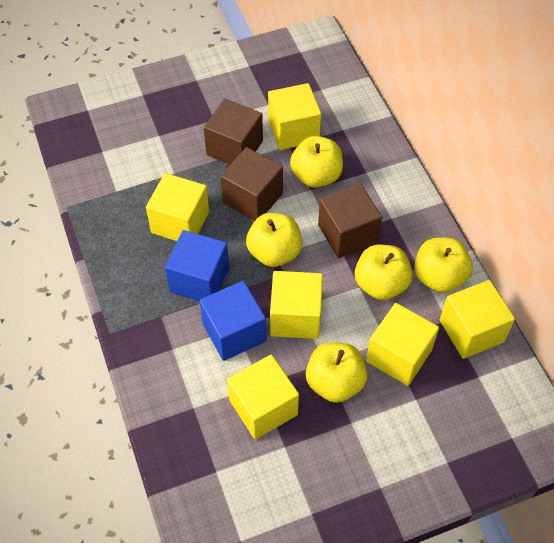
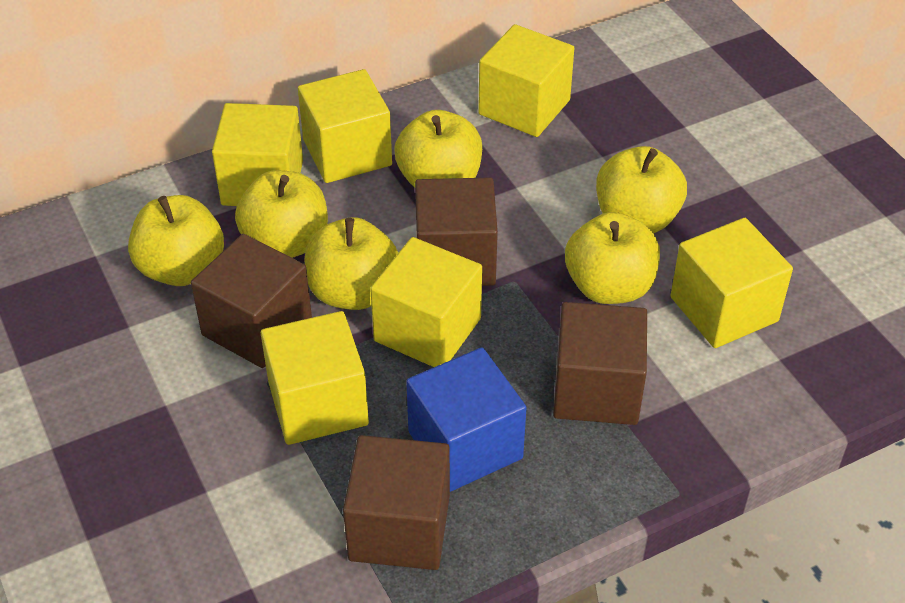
blue cube: [165,230,229,301] [200,281,266,361] = 2 -> [406,347,527,492] = 1
brown cube: [204,99,263,165] [220,147,283,221] [318,184,382,258] = 3 -> [191,234,312,368] [343,435,450,570] [415,177,498,286] [553,302,647,425] = 4
yellow apple: [246,213,302,267] [290,136,343,188] [306,343,368,403] [355,244,413,300] [414,237,473,293] = 5 -> [128,195,224,286] [235,170,328,258] [305,217,398,310] [394,110,482,188] [565,212,660,304] [596,146,687,233] = 6

